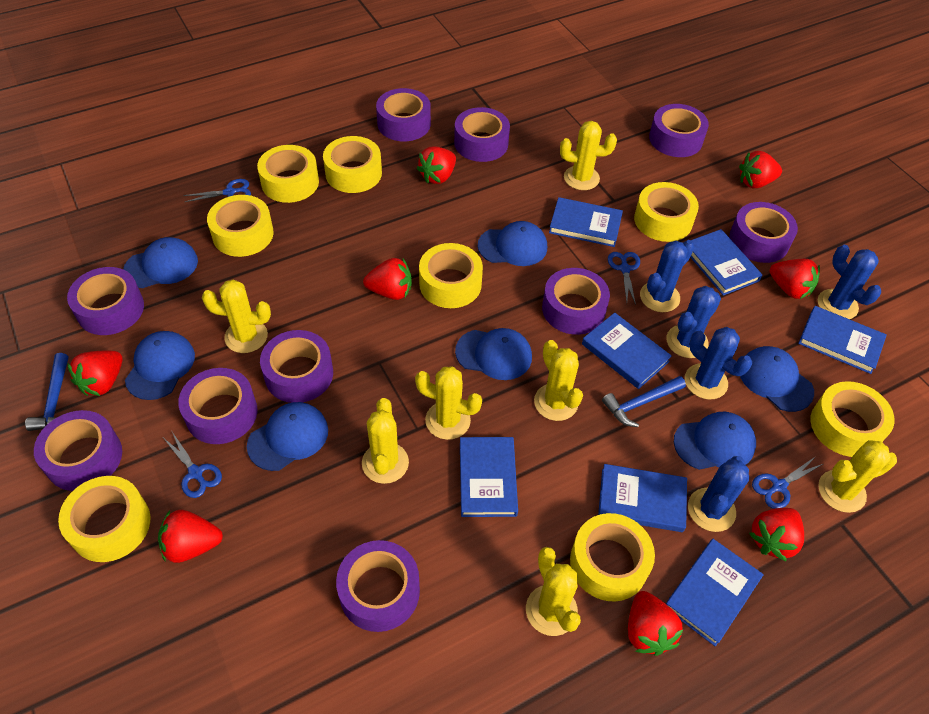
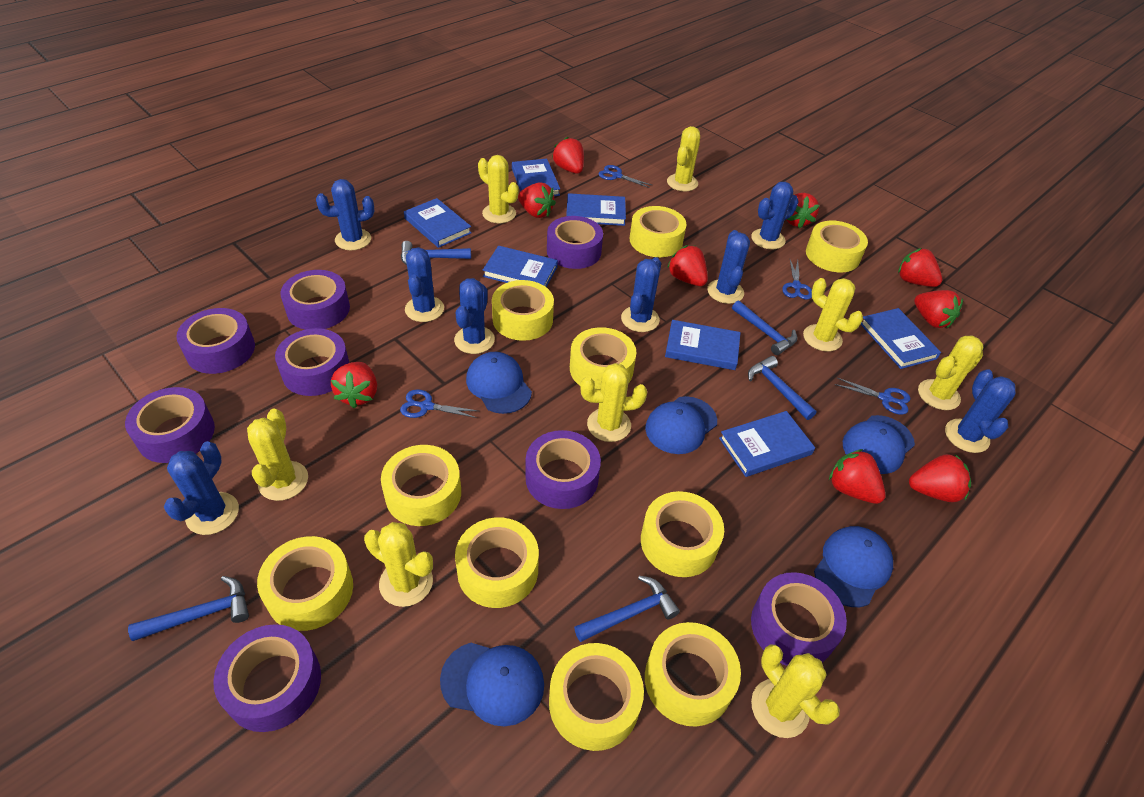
blue cactus: [640,240,694,312] [666,286,721,358] [685,327,752,400] [688,456,749,532] [818,245,881,319] = 5 -> [164,441,239,535] [316,179,374,250] [405,247,444,322] [454,278,495,354] [621,257,661,332] [707,230,750,304] [751,182,799,250] [945,369,1016,453] = 8
blue cap: [123,237,198,288] [125,331,195,400] [247,402,328,471] [455,328,532,380] [478,221,547,266] [674,412,756,470] [740,346,814,412] = 7 -> [440,643,544,727] [466,352,532,414] [645,396,717,454] [814,526,893,607] [843,415,915,474] = 5
blue hammer: [25,353,68,431] [602,376,686,427] = 2 -> [128,576,249,641] [401,241,471,265] [574,576,680,642] [732,301,797,355] [748,356,817,420] = 5
purple tape: [34,410,122,491] [67,267,144,335] [178,368,258,444] [260,330,333,403] [336,540,420,632] [376,88,431,141] [454,107,510,162] [542,268,610,335] [649,104,709,157] [729,202,798,263] = 10 -> [125,387,215,463] [176,308,255,374] [213,624,321,732] [275,328,349,396] [280,270,350,330] [526,430,601,509] [547,216,603,269] [751,572,847,666] = 8
red strawberry: [68,351,122,396] [158,510,223,563] [363,258,412,300] [417,147,456,184] [628,591,684,656] [739,151,782,188] [749,508,804,561] [770,259,820,299] = 8 -> [331,362,377,408] [518,182,556,218] [552,137,584,174] [667,245,708,286] [786,193,819,228] [829,449,886,504] [898,248,942,287] [909,454,971,502] [914,290,963,328] = 9
yellow cactus: [202,279,271,353] [362,398,409,484] [415,366,482,440] [526,547,581,636] [534,340,583,421] [560,121,617,190] [818,440,897,513] = 7 -> [247,409,308,501] [364,522,433,607] [478,155,519,224] [580,363,647,442] [667,126,700,191] [751,645,840,738] [803,278,863,352] [918,335,984,410] = 8
yellow tape: [58,476,150,562] [207,195,274,257] [257,145,319,203] [323,136,382,193] [419,243,483,308] [570,513,655,601] [634,182,699,242] [810,381,895,457] = 8 -> [257,536,353,631] [381,445,461,526] [455,517,539,608] [492,280,554,341] [549,643,644,751] [570,327,636,389] [630,206,687,257] [641,491,724,577] [645,622,741,727] [806,221,868,272] = 10

